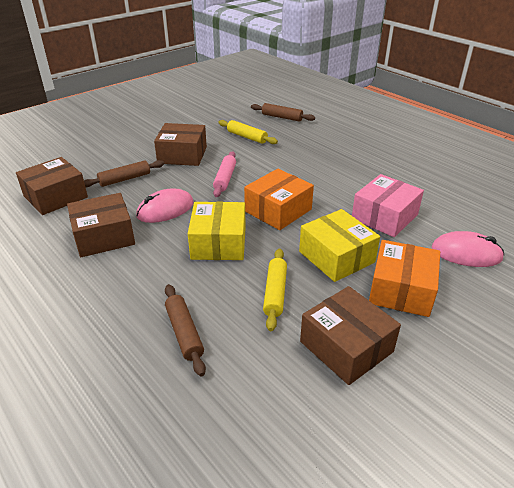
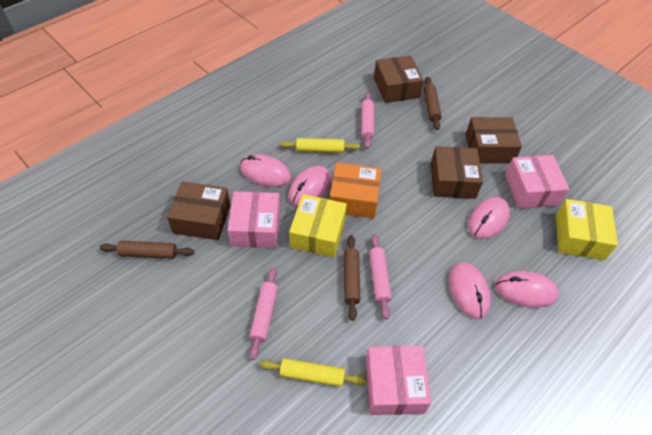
orange box: [244,169,314,230] [369,240,440,317] = 2 -> [330,162,381,218] = 1
pink box: [352,174,424,237] = 1 -> [228,191,280,248] [366,346,431,415] [505,155,569,209] = 3
pink mouse: [136,189,194,223] [432,231,504,267] = 2 -> [240,154,291,187] [288,166,331,206] [449,262,491,319] [468,197,510,239] [495,271,559,308] = 5
pink rolling pin: [213,151,236,197] = 1 -> [249,267,278,360] [361,93,374,149] [369,234,392,319] = 3

